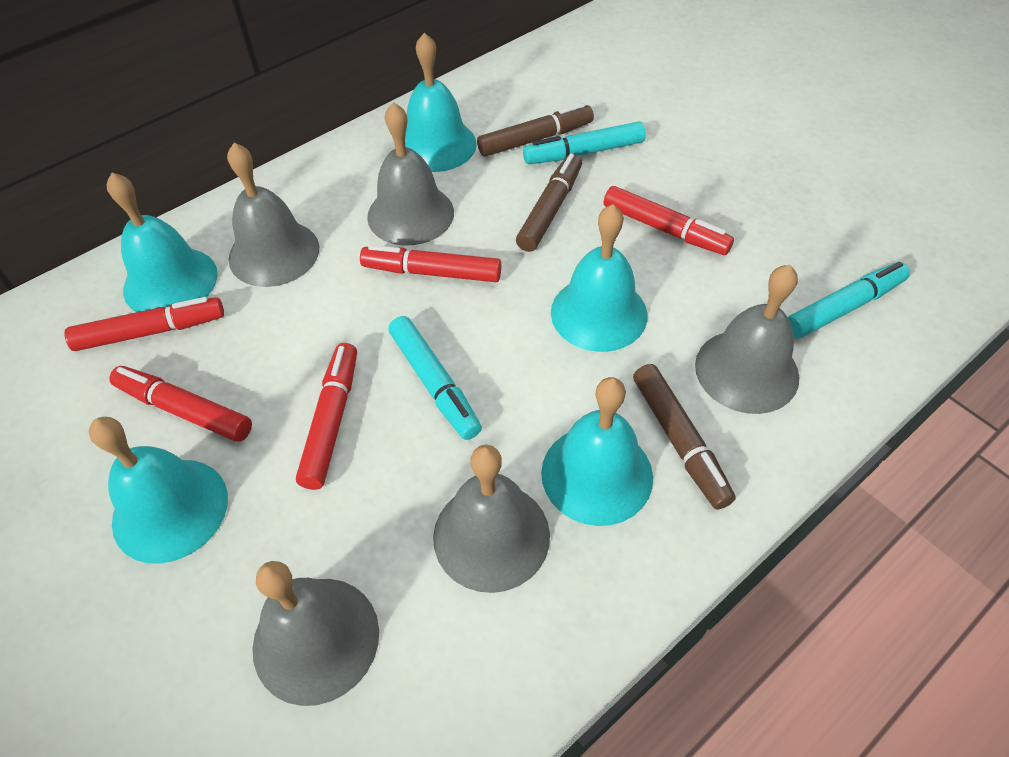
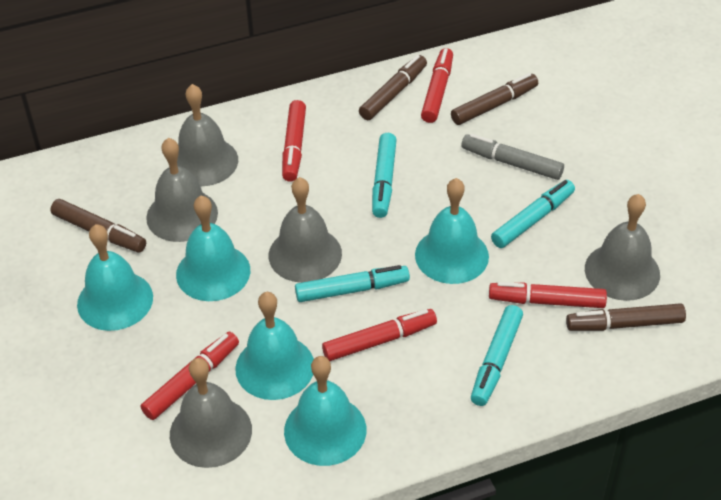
brown marker: [477,103,594,157] [516,154,582,252] [633,364,736,510] = 3 -> [50,199,146,253] [359,55,427,120] [451,73,538,125] [566,303,686,331] = 4
grey marker: none = 0 -> [461,134,564,180] = 1
turquoise marker: [388,316,482,440] [523,122,646,164] [788,262,910,339] = 3 -> [295,265,410,302] [372,133,397,218] [471,305,523,406] [491,180,575,248] = 4

